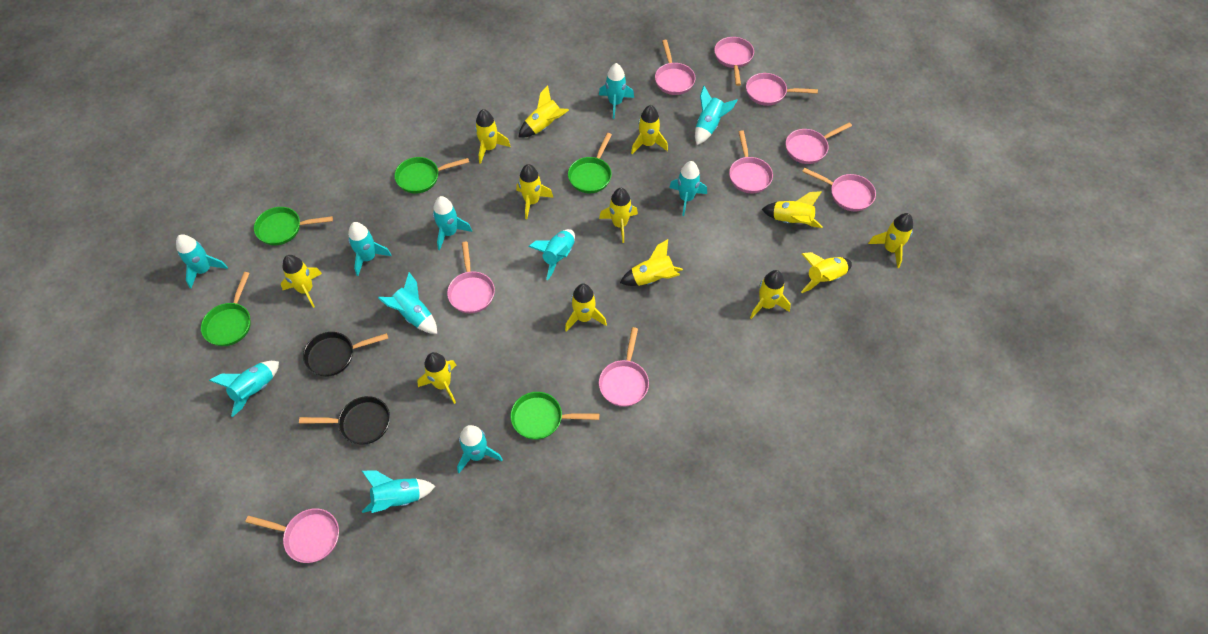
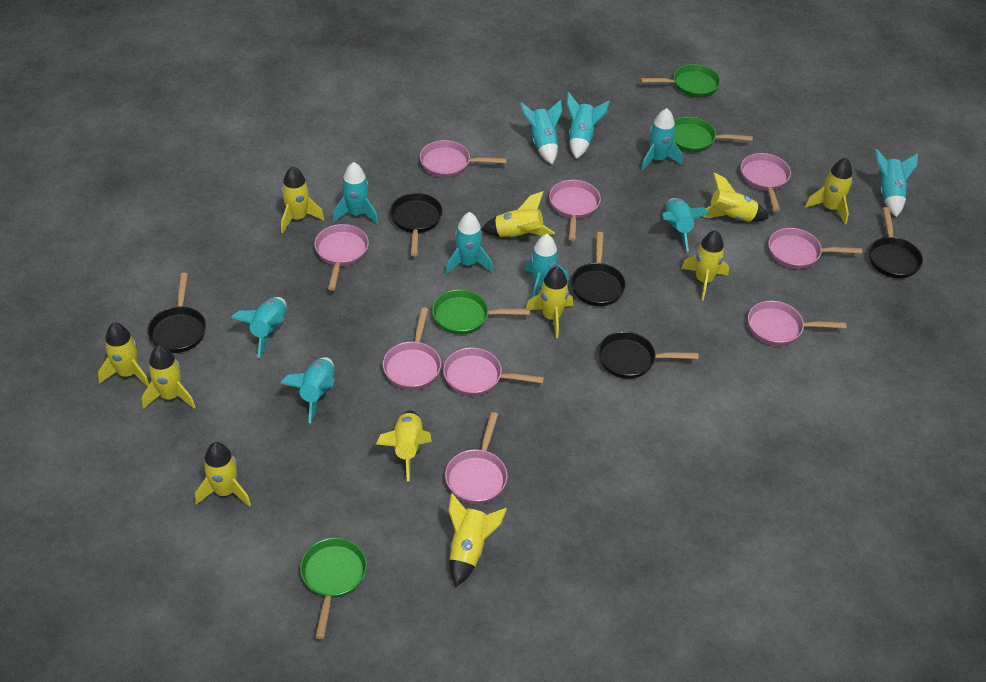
black pan: [299,396,390,445] [303,332,388,377] = 2 -> [147,273,206,353] [390,193,443,256] [571,232,626,306] [598,332,699,379] [869,207,923,279] = 5
green pan: [201,272,251,346] [254,207,333,245] [395,157,469,194] [510,392,600,440] [568,133,612,193] = 5 -> [300,538,367,639] [432,289,530,335] [641,64,720,97] [674,117,753,152] = 4
turquoise rocket: [176,234,228,288] [209,361,279,417] [348,222,392,276] [362,470,435,513] [378,272,437,334] [433,196,472,250] [457,425,503,473] [528,229,575,280] [599,63,634,119] [669,161,707,216] [695,86,738,145] = 11 -> [231,297,287,358] [280,357,335,423] [332,162,379,225] [445,212,493,275] [520,99,562,164] [524,234,569,297] [567,92,610,159] [641,108,683,171] [662,198,709,252] [875,149,918,217] = 10
yellow rocket: [281,255,322,308] [417,352,456,404] [475,109,511,164] [516,164,554,219] [518,85,569,138] [565,284,607,332] [599,188,638,243] [620,239,683,286] [631,105,668,154] [750,270,791,319] [762,191,823,228] [801,252,852,293] [868,213,913,268] = 13 -> [98,322,149,387] [142,345,195,409] [195,442,251,507] [281,166,324,234] [376,411,432,481] [448,493,507,587] [481,191,555,238] [526,266,573,338] [681,230,729,301] [702,172,769,222] [805,157,852,224] = 11

